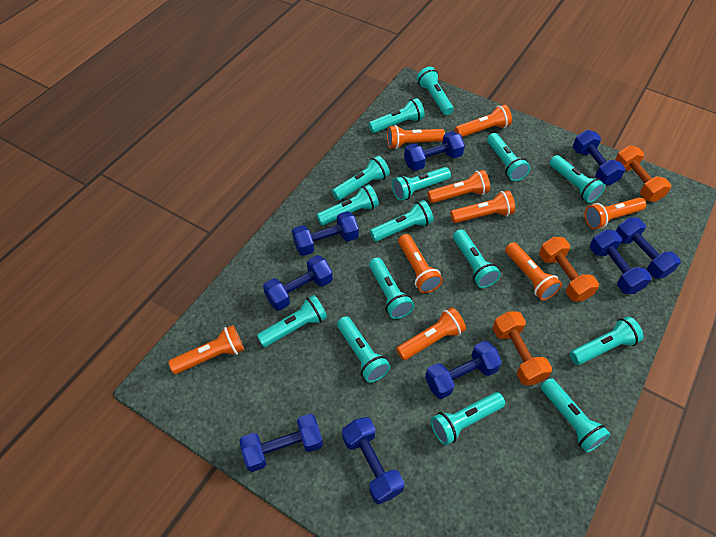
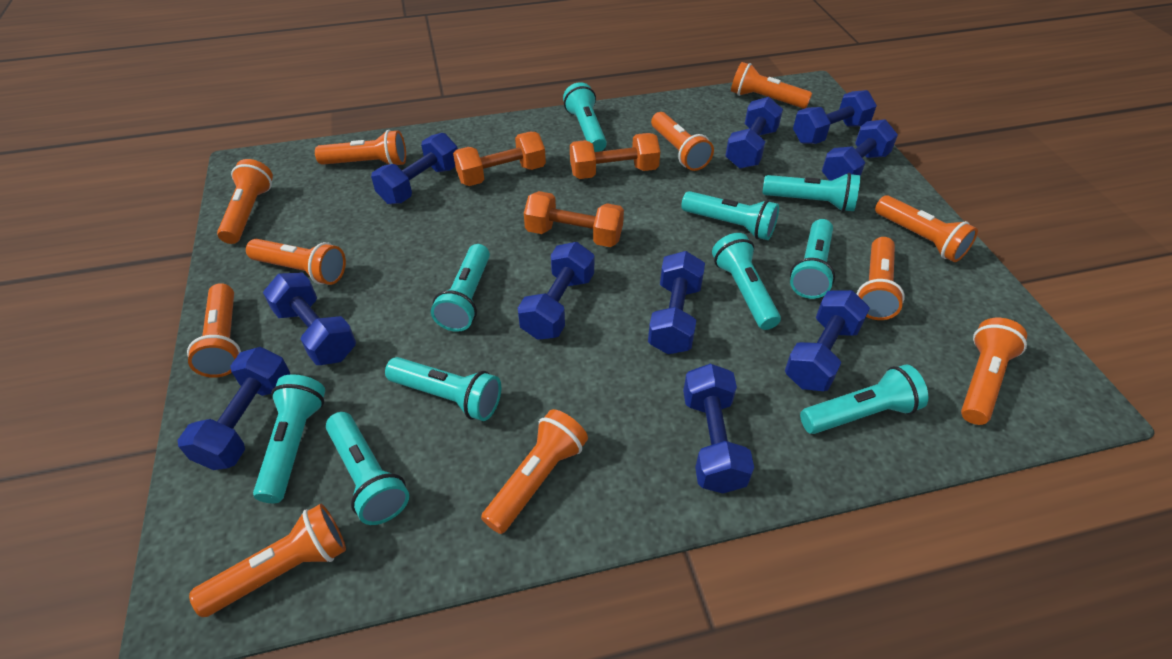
blue dumbbell: [239,414,323,472] [263,255,333,311] [292,211,359,256] [342,417,404,504] [404,131,465,171] [425,341,502,399] [573,130,625,185] [590,230,651,294] [616,217,681,279] = 9 -> [178,347,290,470] [263,272,356,365] [371,133,458,204] [518,242,594,340] [648,251,705,354] [683,363,754,493] [725,97,783,169] [785,290,870,391] [793,90,877,144] [822,119,898,181] = 10
orange flashlight: [168,325,244,374] [387,125,445,149] [396,307,466,361] [398,234,443,293] [427,170,490,203] [450,190,515,223] [455,104,512,137] [505,242,562,301] [584,197,646,229] = 9 -> [187,283,241,378] [189,504,346,617] [217,159,273,244] [246,239,346,285] [315,130,406,165] [481,409,588,534] [651,112,714,171] [731,62,812,109] [857,237,905,320] [875,195,978,262] [961,318,1027,425] = 11
turquoise flashlight: [257,295,327,347] [316,184,379,226] [332,156,390,201] [337,316,391,383] [369,98,425,133] [369,257,414,319] [370,200,434,242] [392,167,451,201] [417,67,454,115] [431,392,505,445] [453,229,501,288] [487,133,530,181] [541,378,610,453] [550,155,605,203] [570,316,643,365] = 15 -> [253,374,325,503] [326,412,409,525] [385,357,501,421] [431,244,490,332] [563,82,607,152] [681,191,779,240] [712,233,781,330] [762,173,860,212] [790,219,835,299] [800,364,928,434] = 10

